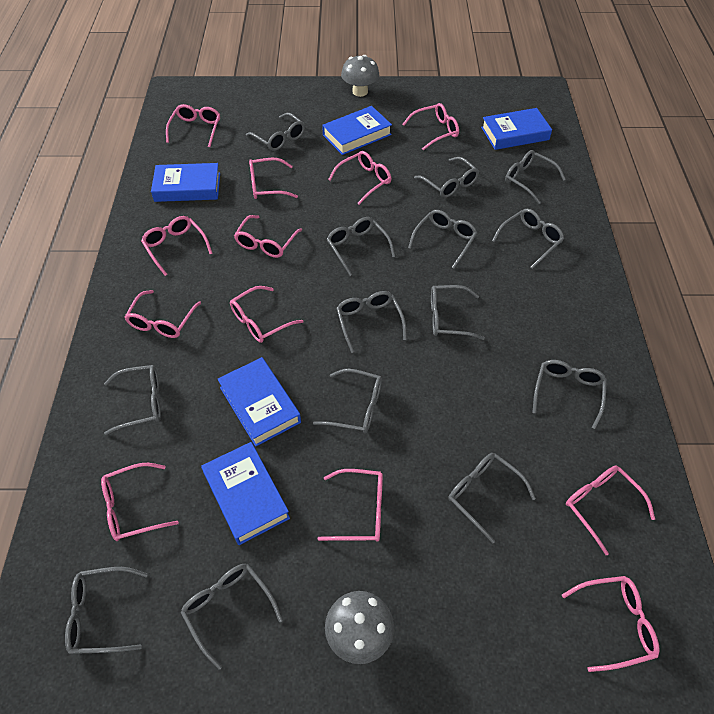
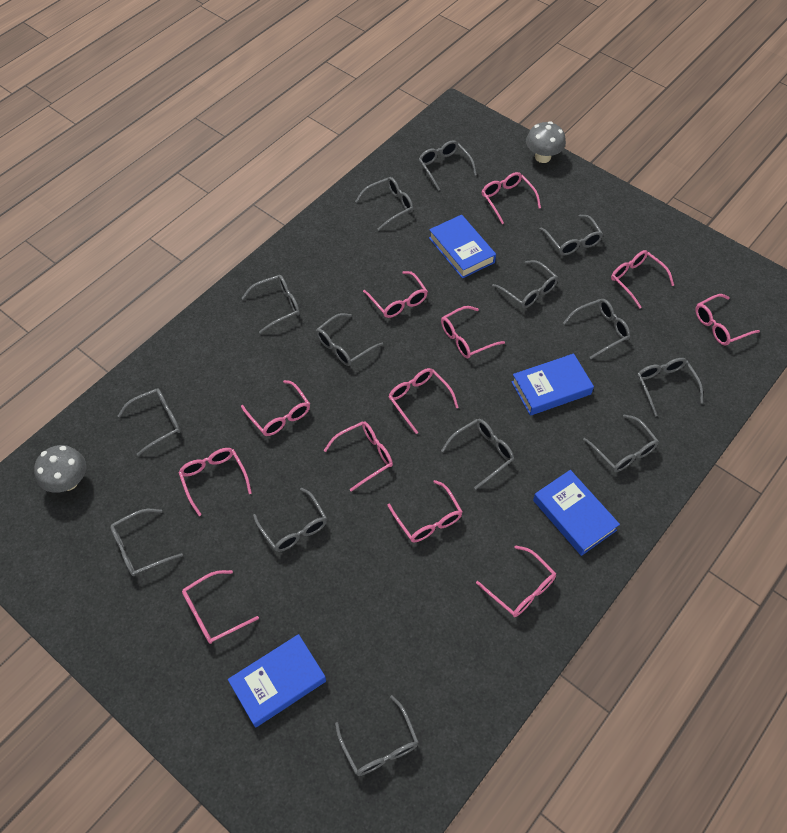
blue book: [151,163,220,202] [201,442,290,545] [217,357,301,447] [322,106,392,155] [481,108,552,150] = 5 -> [228,634,326,728] [429,215,496,278] [511,353,594,416] [533,470,620,556] = 4

